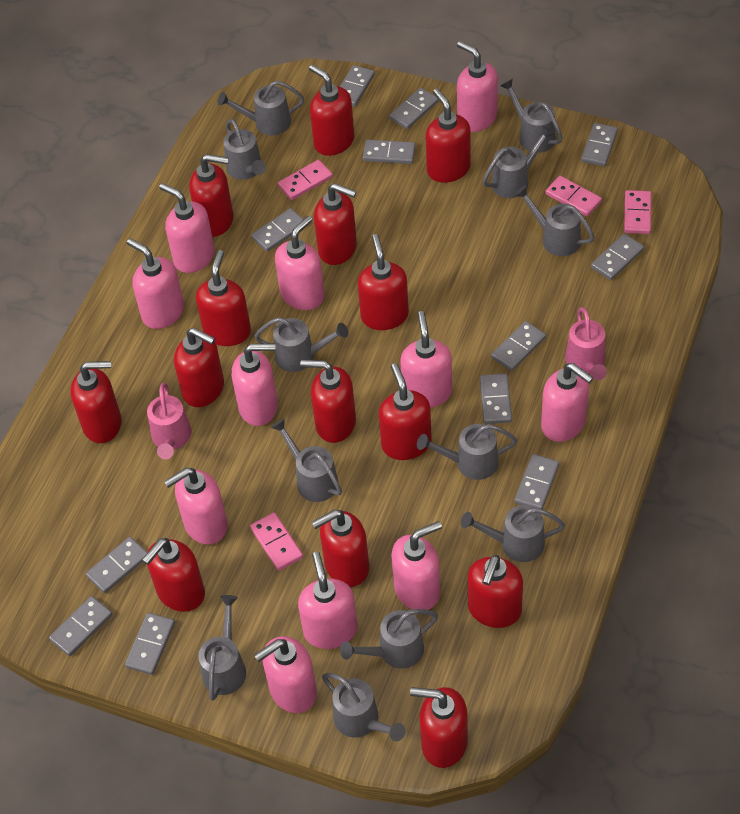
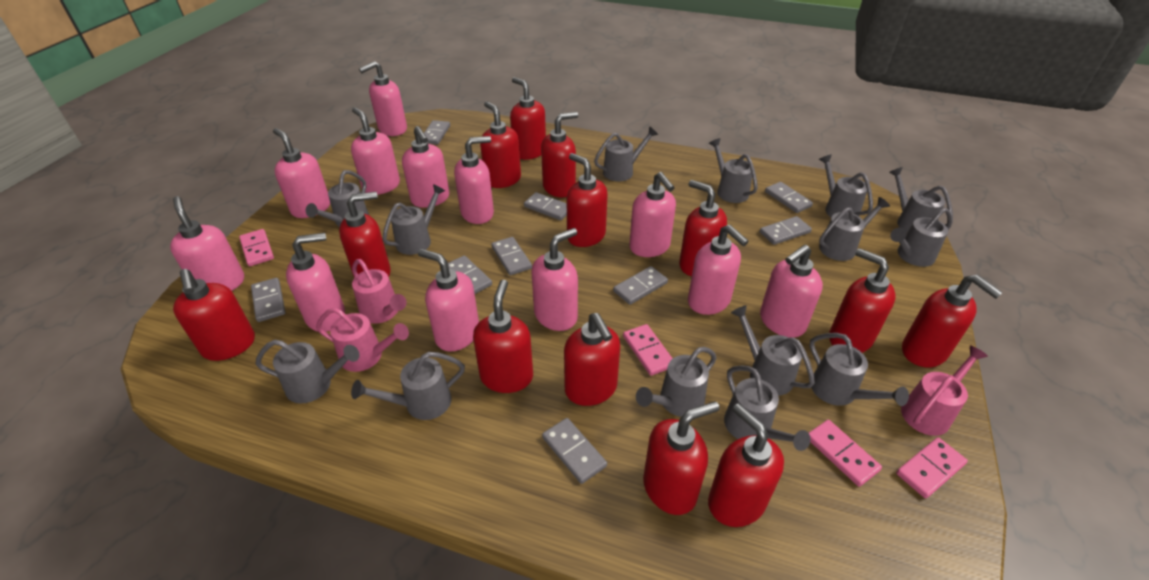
grey domino: [49,596,112,656] [86,537,147,593] [125,613,175,675] [251,208,303,252] [340,65,375,107] [363,140,416,164] [389,88,439,129] [480,373,512,424] [491,321,546,371] [515,454,559,509] [581,123,618,167] [591,234,644,280] = 12 -> [251,278,286,322] [424,120,450,144] [448,255,492,294] [491,237,532,275] [524,192,567,220] [542,418,607,484] [613,266,668,305] [760,216,812,245] [765,182,813,213] = 9
grey watering can: [198,595,246,701] [217,81,304,135] [224,119,266,180] [255,317,349,372] [271,418,342,502] [322,673,405,742] [340,609,438,669] [417,424,517,480] [461,505,565,562] [482,126,554,198] [501,78,562,153] [515,185,594,256] = 12 -> [255,340,360,403] [306,170,369,227] [351,352,465,420] [382,184,445,255] [594,126,658,181] [636,347,717,417] [709,138,758,203] [724,365,810,451] [731,305,815,396] [809,333,909,406] [819,154,873,218] [819,197,890,261] [889,167,953,232] [890,208,952,267] = 14
pink soap dispenser: [127,238,184,329] [159,183,215,273] [164,468,228,545] [232,343,278,426] [254,636,317,713] [275,216,325,310] [298,552,358,649] [391,521,442,610] [400,311,452,408] [457,41,498,132] [541,363,593,442] = 11 -> [170,196,244,291] [273,128,330,218] [286,233,345,332] [351,107,400,195] [359,61,407,136] [402,126,449,208] [418,249,479,352] [454,136,494,224] [532,228,578,331] [629,172,676,257] [688,225,749,315] [760,245,823,338] = 12
pink watering can: [147,383,192,459] [565,307,607,380] = 2 -> [316,308,409,372] [352,259,407,324] [901,345,988,436] = 3
red soap dispenser: [70,361,121,443] [142,538,205,612] [174,328,224,407] [189,154,233,237] [196,250,251,346] [300,360,356,443] [309,64,354,156] [311,509,369,587] [314,183,357,265] [358,234,409,330] [379,363,432,460] [410,687,468,768] [425,88,471,183] [467,555,523,628] = 14 -> [173,269,255,361] [339,192,391,278] [473,280,533,393] [480,101,521,188] [510,77,546,160] [541,112,578,197] [564,313,620,406] [567,153,608,247] [643,401,720,515] [679,180,727,276] [708,403,784,527] [829,248,896,353] [902,275,1003,367] = 13

